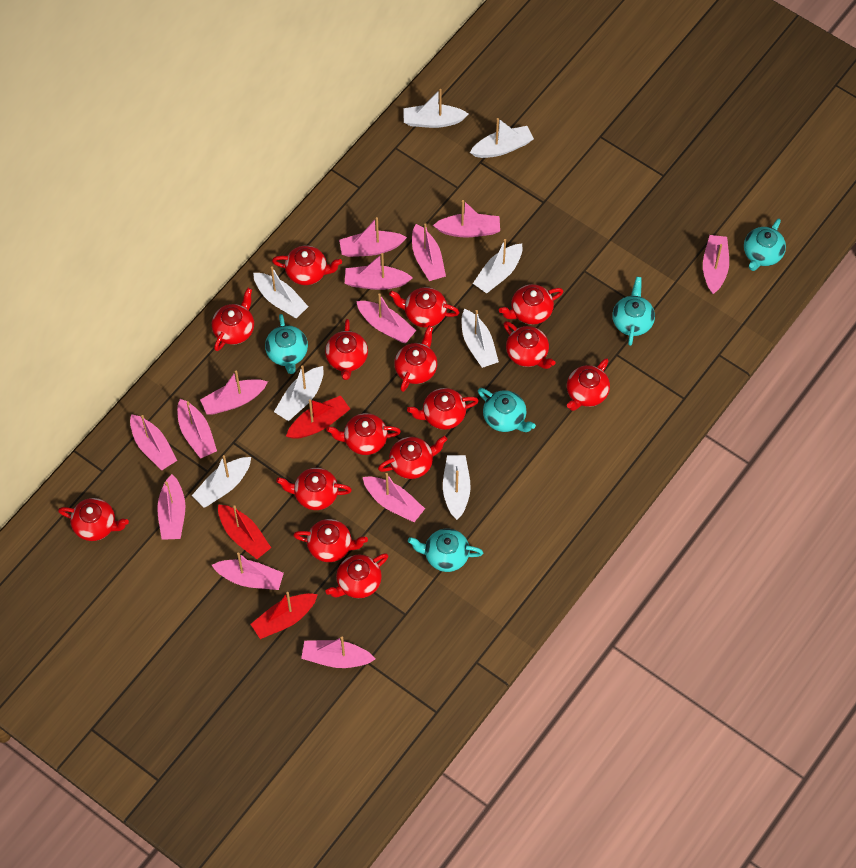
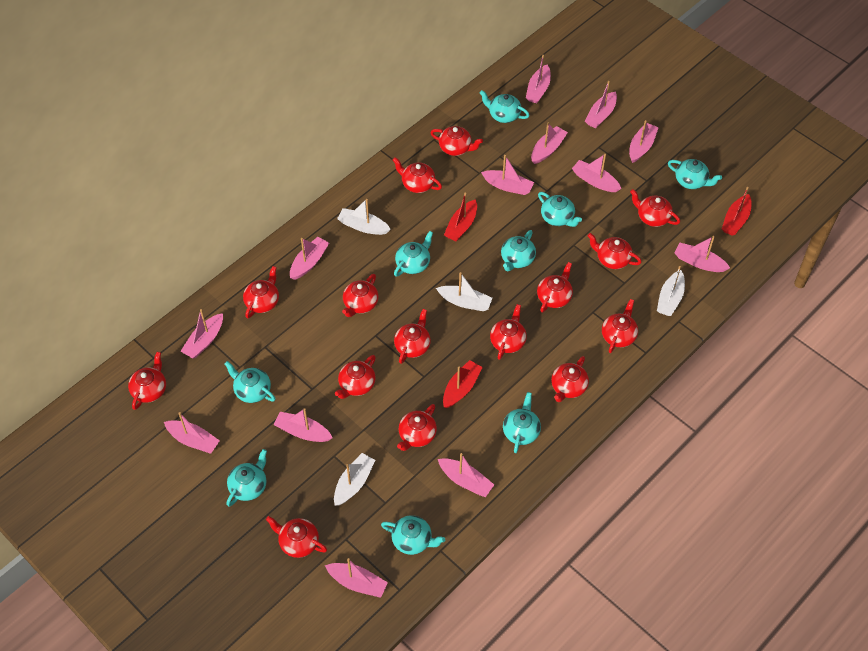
turquoise teapot: [265,314,308,374] [408,529,483,572] [478,388,536,432] [612,277,655,346] [744,218,786,271] = 5 -> [224,361,276,403] [226,449,267,507] [381,515,445,555] [394,231,433,276] [479,90,530,123] [501,230,536,272] [503,392,541,453] [538,192,582,227] [668,159,722,189] = 9
white boat: [192,455,251,508] [253,266,308,318] [274,366,324,421] [403,89,469,128] [443,455,471,520] [462,309,499,368] [470,118,534,158] [473,239,523,293] = 8 -> [334,453,376,506] [337,199,391,235] [436,272,492,311] [657,266,685,316] = 4

